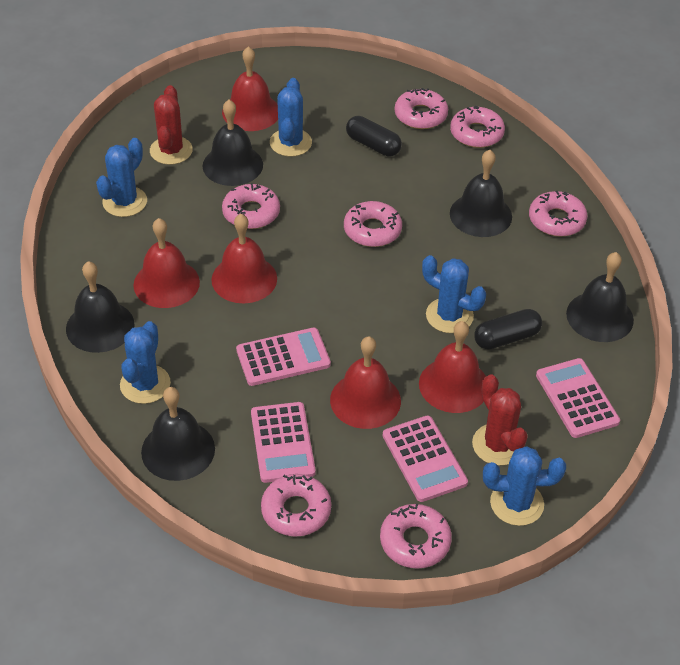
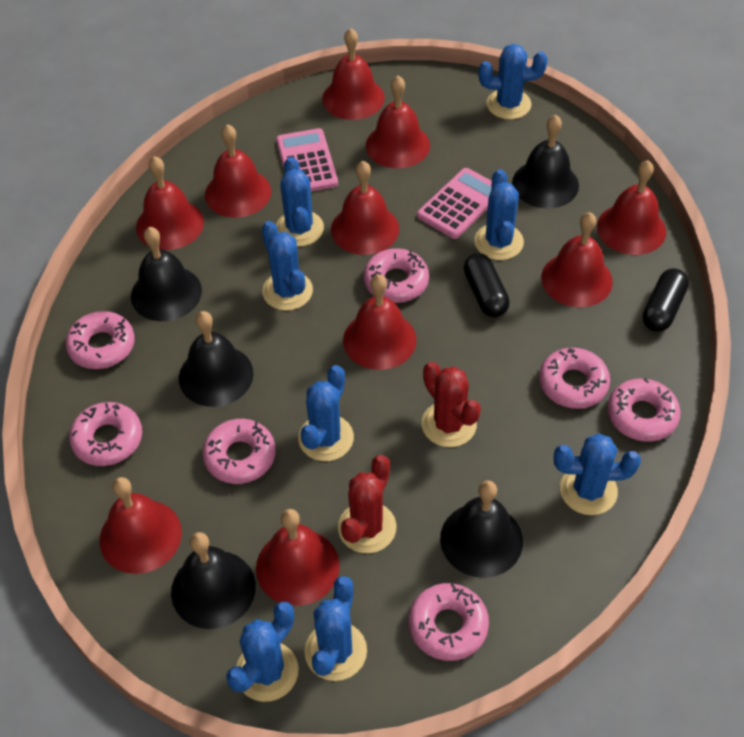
blue cactus: [96,138,147,217] [120,321,171,404] [270,78,312,157] [422,255,486,333] [483,446,566,526] = 5 -> [226,602,298,702] [262,221,313,311] [276,157,324,247] [298,365,354,461] [304,576,367,681] [474,169,524,260] [479,44,547,119] [554,434,641,515] = 8
pink calculator: [236,328,331,386] [251,402,316,483] [383,415,468,502] [536,358,620,438] = 4 -> [276,128,338,191] [417,168,492,239] = 2
red bell: [133,218,200,308] [211,214,277,303] [222,46,278,131] [330,336,401,429] [419,321,486,413] = 5 -> [100,477,182,574] [136,156,204,250] [205,124,271,218] [256,509,340,606] [322,28,385,120] [331,161,399,255] [343,274,416,370] [366,76,430,168] [541,212,613,307] [597,160,666,255] = 10

